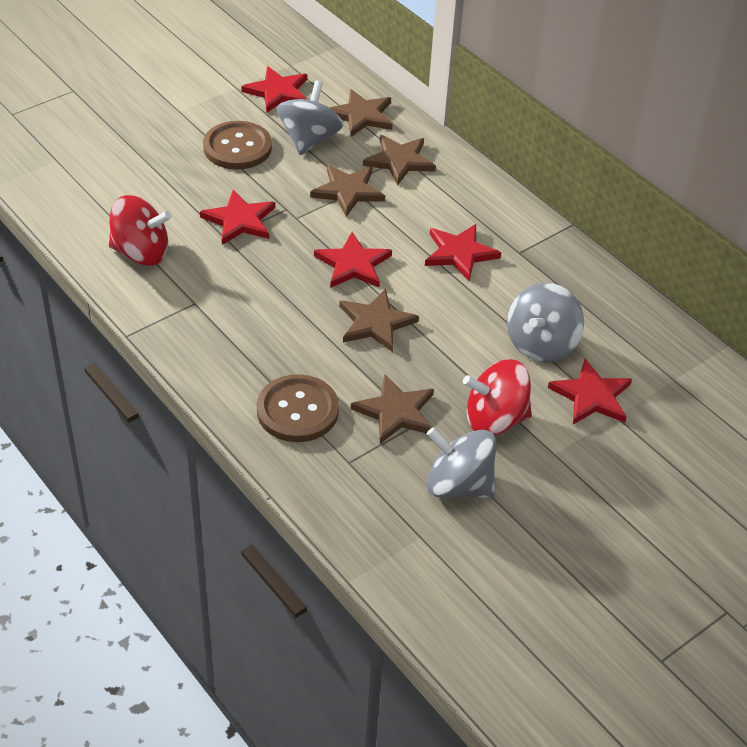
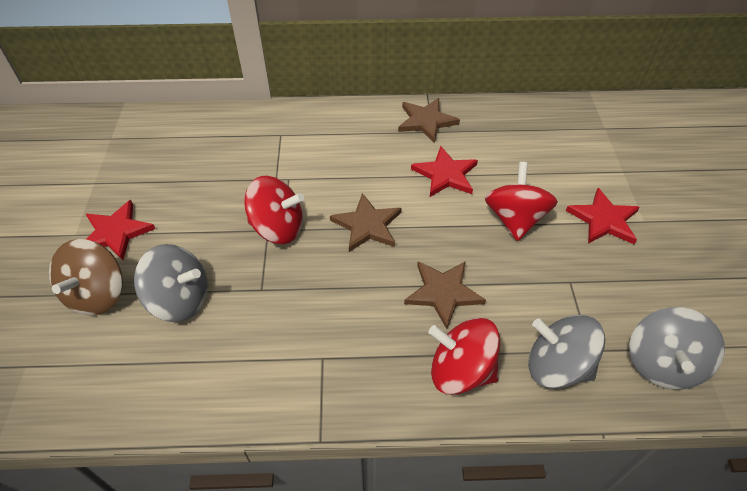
brown button: [203,121,272,170] [257,374,339,442] = 2 -> none = 0
brown spinning top: none = 0 -> [49,239,123,316] = 1
brown star: [310,165,385,217] [329,89,392,137] [339,289,419,352] [351,374,434,444] [363,135,436,186] = 5 -> [330,193,402,252] [398,98,460,143] [404,261,486,329] = 3
red spinning top: [109,195,171,266] [463,359,532,436] = 2 -> [244,176,304,244] [428,318,500,395] [485,162,558,241] = 3
red star: [200,190,275,245] [241,66,308,113] [314,232,392,288] [425,224,501,281] [548,359,632,424] = 5 -> [86,200,155,260] [411,146,478,197] [566,188,640,244] = 3

